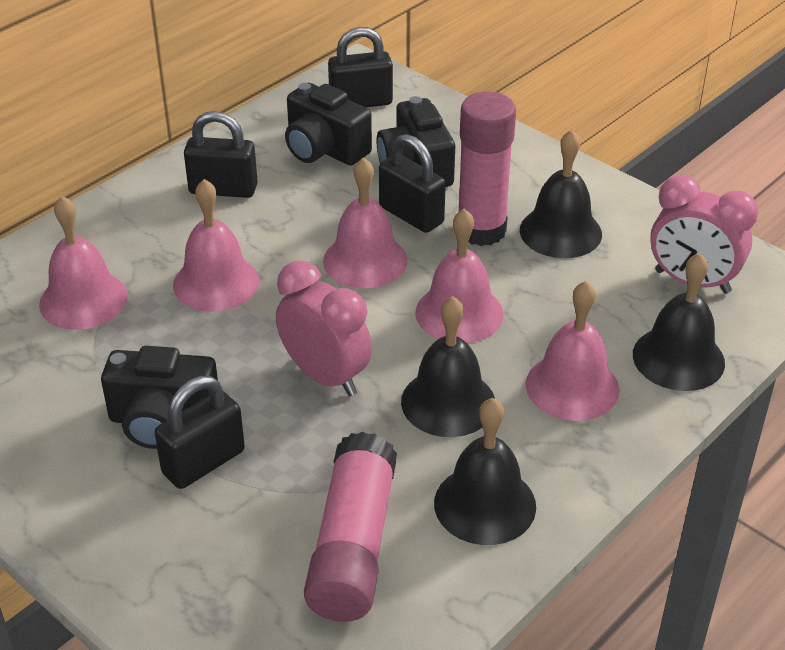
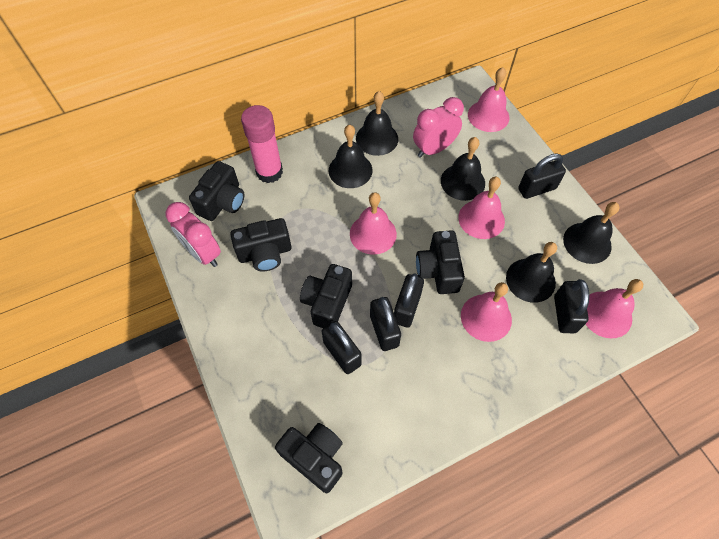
black bell: [401,296,495,437] [434,398,536,545] [520,130,602,258] [633,253,725,391] = 4 -> [329,125,372,188] [356,91,398,156] [441,137,485,201] [506,242,557,303] [563,202,619,264] = 5
black camera: [101,346,218,449] [285,83,372,165] [376,96,455,187] = 3 -> [189,161,244,221] [230,218,292,272] [275,423,343,493] [300,264,352,328] [416,230,465,294] = 5
black padlock: [155,376,245,489] [184,111,258,198] [328,27,393,107] [379,134,446,233] = 4 -> [322,321,362,374] [370,297,401,351] [394,273,424,328] [518,153,566,199] [554,279,589,333] = 5
pink glue stick: [304,432,397,622] [459,91,516,246] = 2 -> [241,105,283,183] = 1

